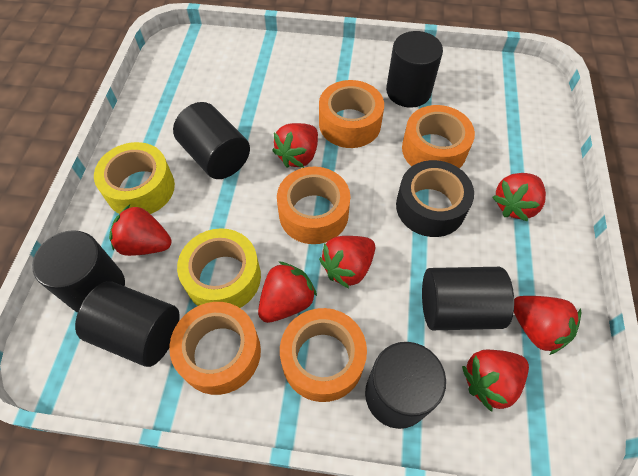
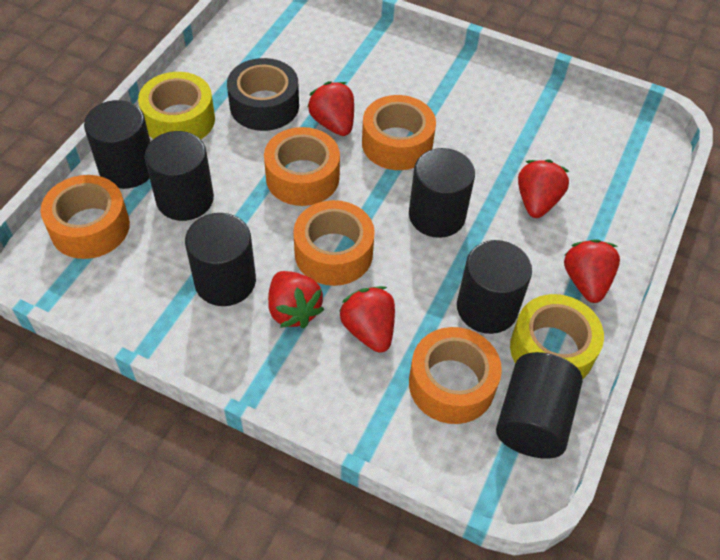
red strawberry: [109,204,172,256] [258,261,317,323] [272,123,318,168] [319,236,375,289] [462,350,529,412] [492,173,546,222] [514,296,581,355] = 7 -> [268,271,325,328] [307,81,354,136] [339,286,395,353] [518,159,569,218] [564,239,620,303] = 5

